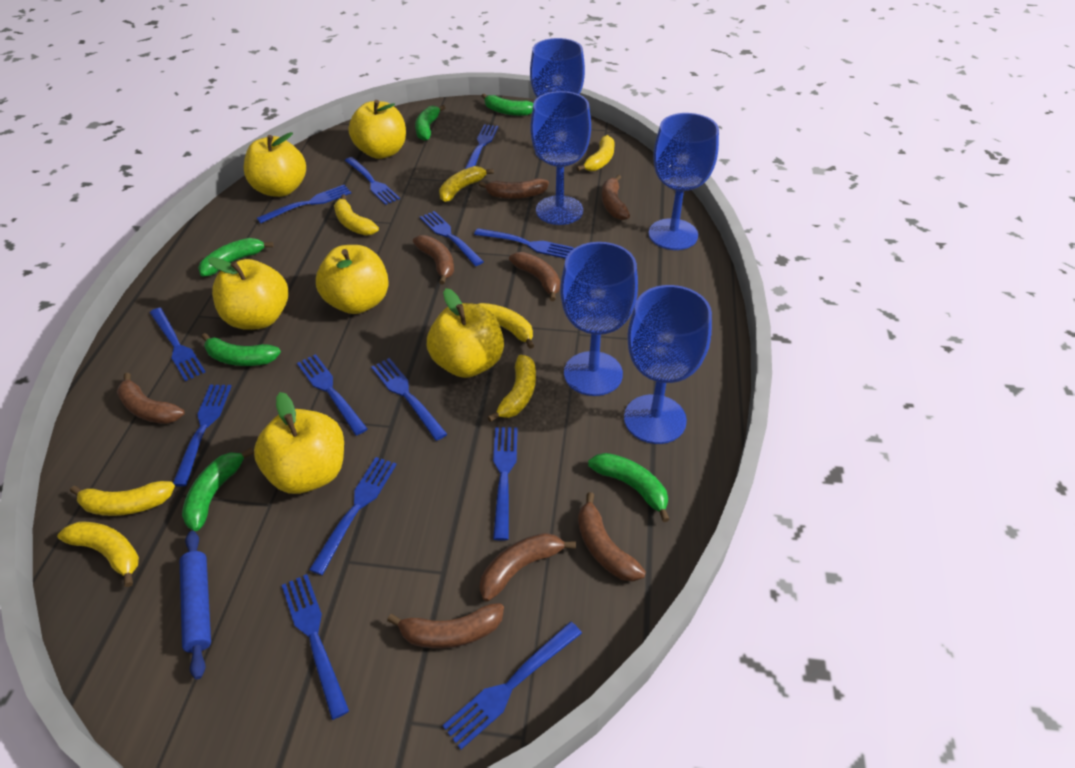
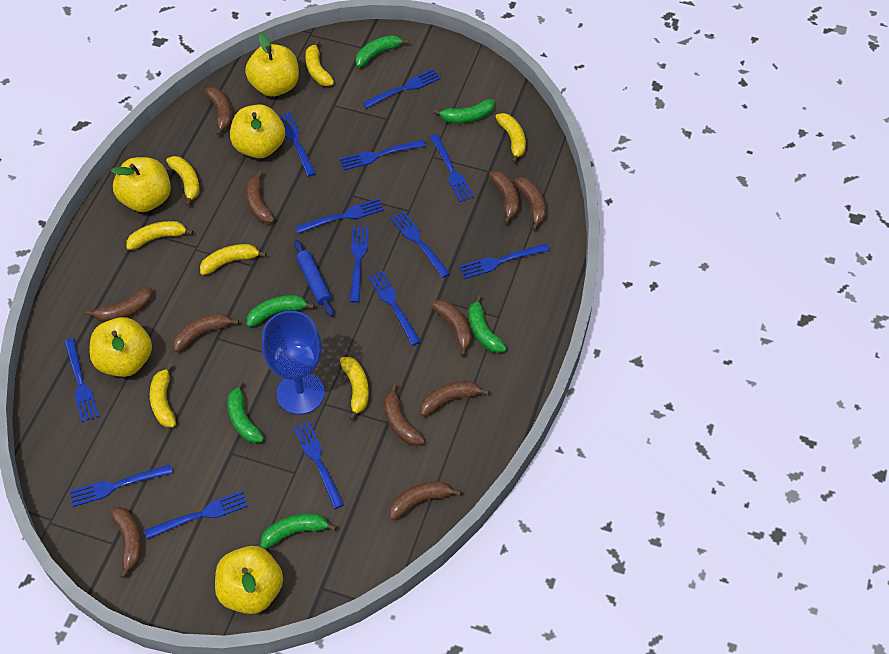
blue goblet: [530,38,585,159] [530,91,591,225] [560,242,638,396] [624,285,712,444] [648,113,719,250] = 5 -> [262,311,325,415] = 1
brown banana: [117,373,185,424] [387,603,504,648] [413,235,454,285] [479,178,549,199] [480,533,576,601] [509,252,560,301] [578,492,646,582] [602,175,630,220] = 8 -> [85,287,153,322] [110,507,142,578] [173,313,239,352] [205,87,232,136] [246,171,275,224] [384,384,425,446] [389,481,461,520] [420,381,489,416] [431,300,472,356] [489,171,519,224] [514,177,546,230] = 11
yellow apple: [208,257,288,330] [244,132,306,197] [254,392,344,494] [316,245,389,314] [349,100,406,159] [427,288,504,378] = 6 -> [89,317,152,377] [111,157,171,212] [215,546,283,614] [230,104,285,158] [245,33,299,97] = 5

